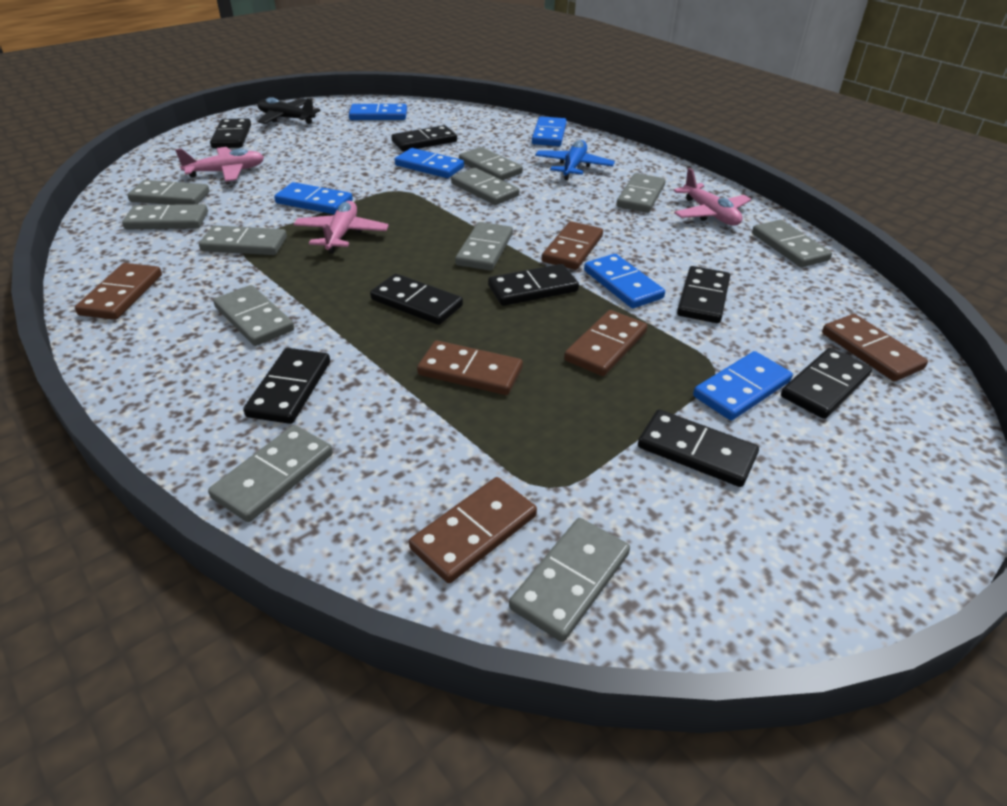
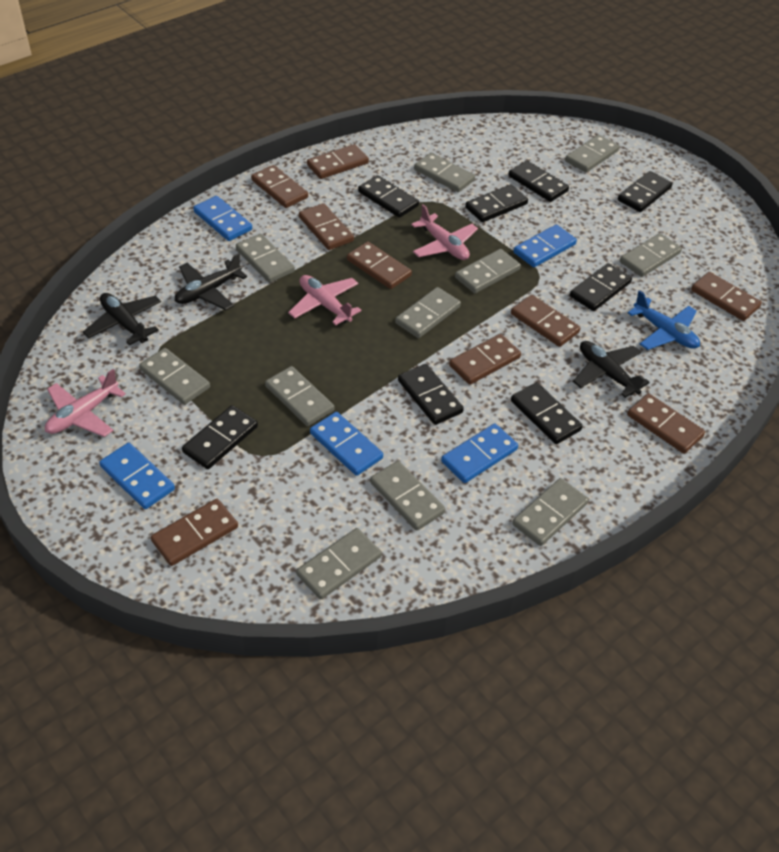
black plane: [257,97,321,124] = 1 -> [83,293,161,346] [175,253,247,310] [573,341,650,398] = 3
blue domino: [274,182,353,214] [349,104,407,120] [395,148,464,178] [532,116,567,146] [584,254,665,309] [693,351,793,420] = 6 -> [99,443,175,509] [193,196,252,241] [310,412,383,476] [441,423,518,483] [513,224,577,267] = 5
brown domino: [75,263,162,320] [409,477,537,583] [417,340,523,395] [542,221,603,270] [564,310,647,376] [822,314,928,381] = 6 -> [151,499,238,566] [251,165,308,208] [299,203,354,250] [307,144,369,179] [347,242,412,289] [449,334,521,385] [511,295,580,347] [627,393,705,454] [691,272,762,321] = 9

